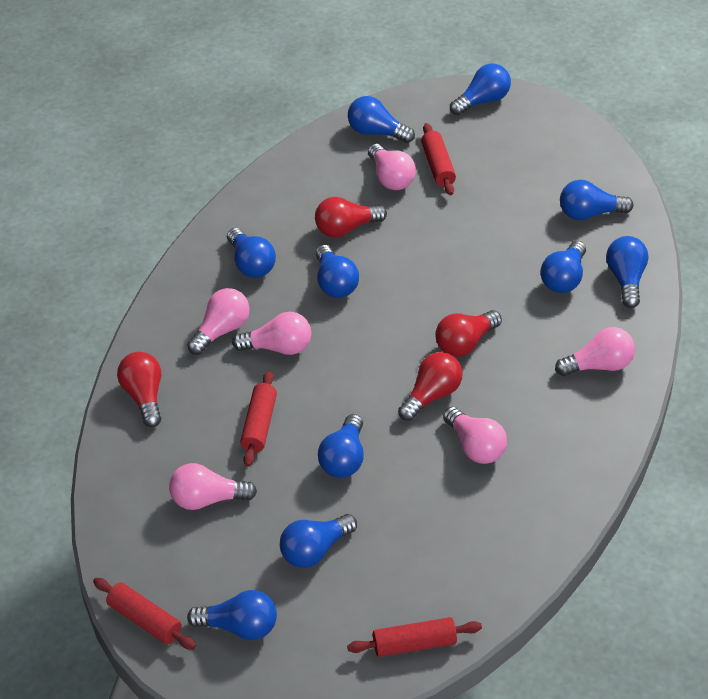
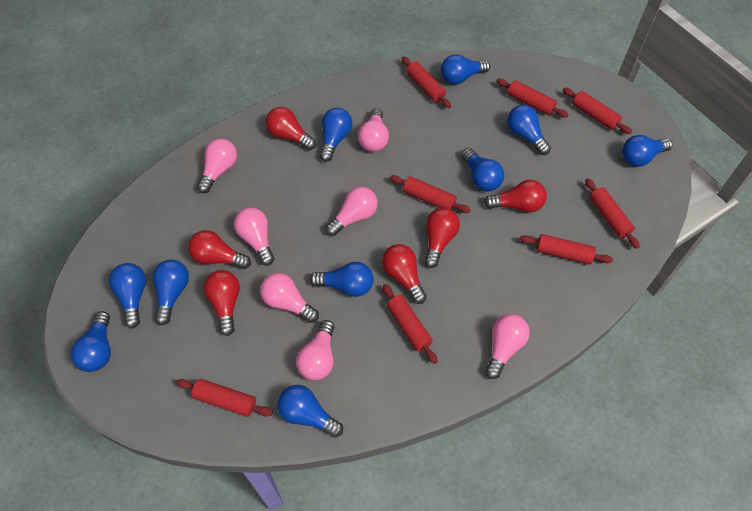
pink light bulb: [169,463,257,510] [187,288,250,355] [232,312,311,355] [368,144,416,190] [443,407,507,464] [555,327,635,376] = 6 -> [197,139,237,193] [234,207,274,266] [260,273,319,323] [296,320,335,381] [325,187,378,236] [358,108,389,152] [485,314,530,379] = 7
red light bulb: [117,352,161,427] [315,197,387,237] [398,352,463,421] [435,310,502,357] = 4 -> [188,230,251,269] [204,270,240,336] [266,107,316,150] [382,244,427,304] [424,208,460,268] [484,180,547,213] = 6
red rolling pin: [93,578,196,650] [240,371,277,467] [347,617,482,657] [421,123,456,195] = 4 -> [176,379,273,417] [383,284,438,364] [390,175,471,213] [402,57,451,108] [496,79,569,118] [520,234,613,264] [563,88,632,134] [585,178,640,249] = 8

